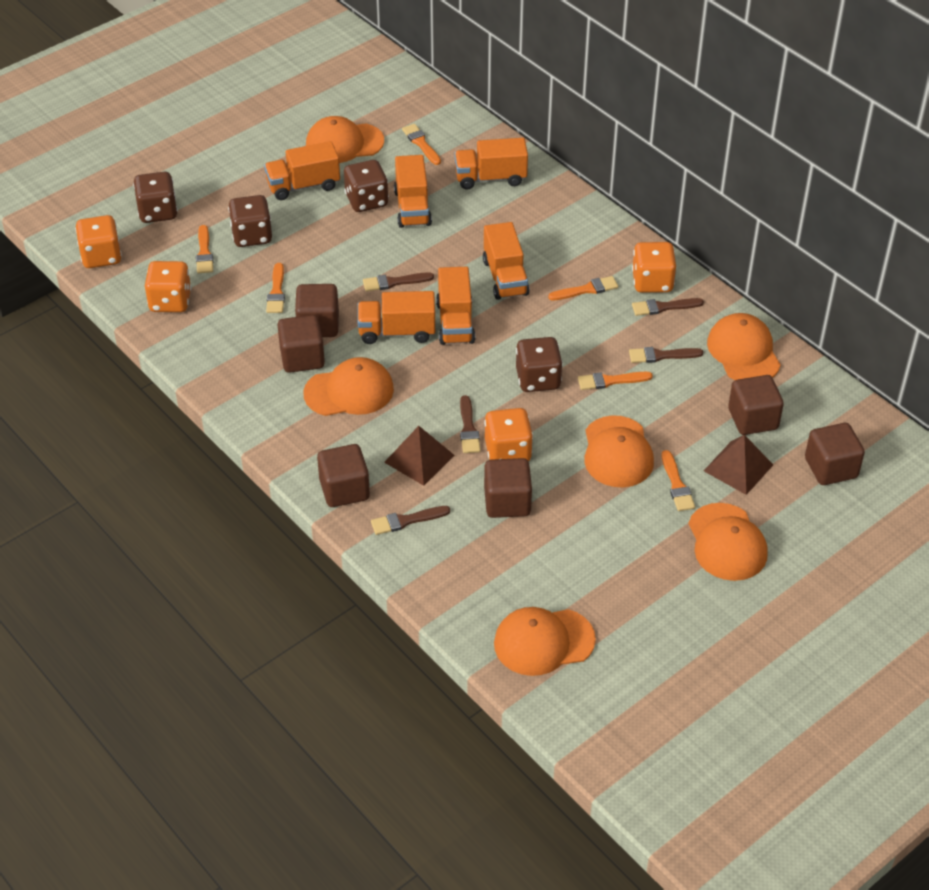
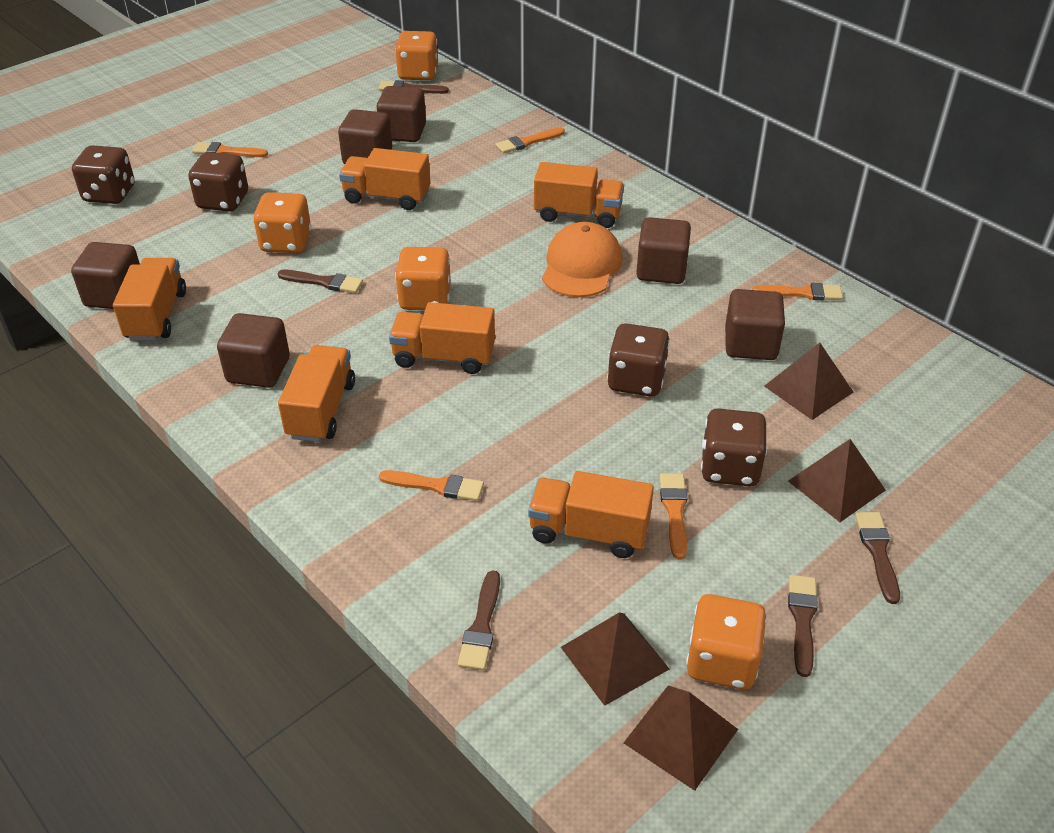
brown pyramid: [384,426,455,486] [704,435,773,495] = 2 -> [561,612,670,706] [624,686,738,791] [764,343,853,420] [788,439,886,522] = 4
orange brush: [196,225,213,273] [266,263,285,313] [402,124,441,165] [548,276,618,301] [578,372,653,390] [662,450,695,511] = 6 -> [192,142,268,157] [379,470,484,501] [495,127,565,154] [660,473,688,560] [752,283,843,300] = 5
orange cap: [303,357,394,416] [306,116,384,163] [494,607,596,676] [584,415,654,487] [688,503,768,581] [707,313,781,380] = 6 -> [542,222,622,297] = 1

